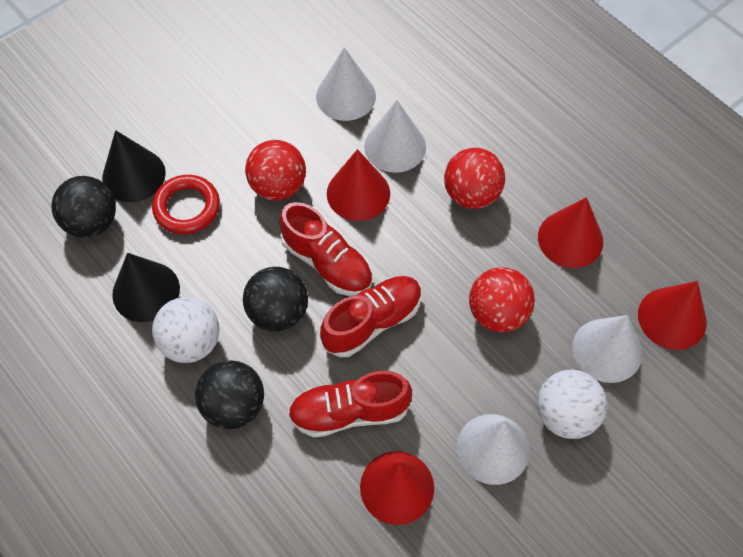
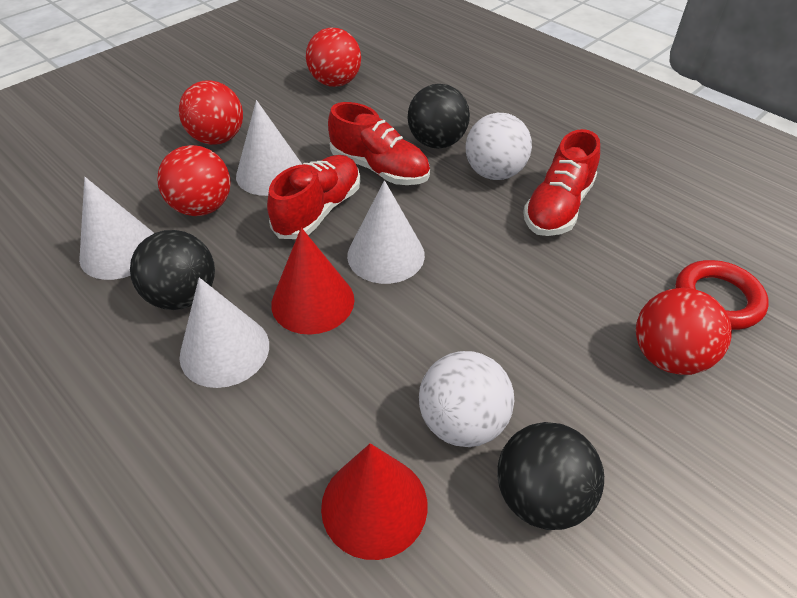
black cone: [102,130,166,202] [112,253,180,322] = 2 -> none = 0
red ball: [245,140,306,200] [444,148,505,209] [469,267,535,332] = 3 -> [157,145,231,216] [179,80,243,145] [306,28,361,87] [636,288,732,375] = 4
red cone: [327,149,390,221] [360,451,434,525] [538,197,603,268] [638,281,707,350] = 4 -> [271,227,354,335] [321,443,428,560] = 2

